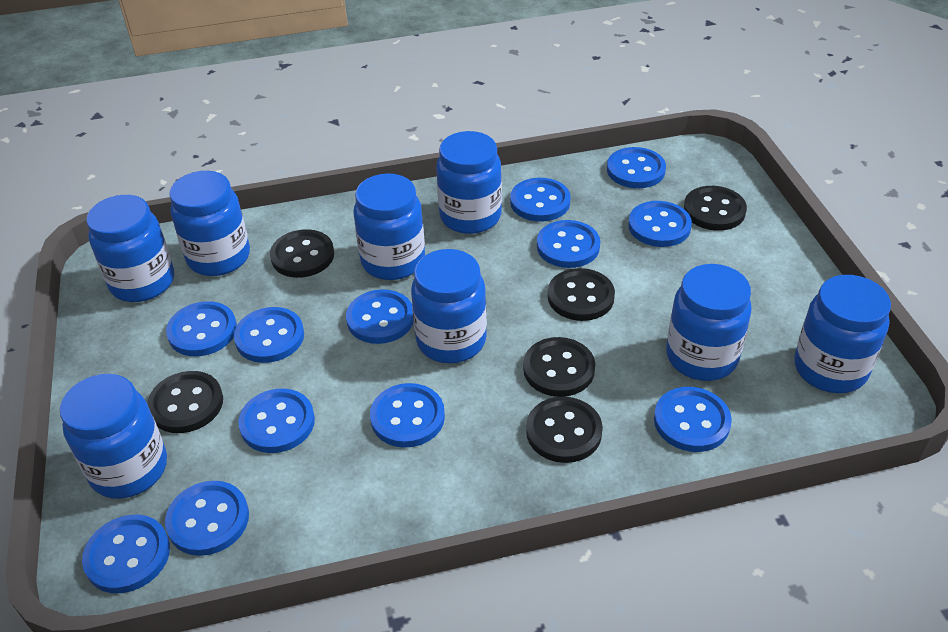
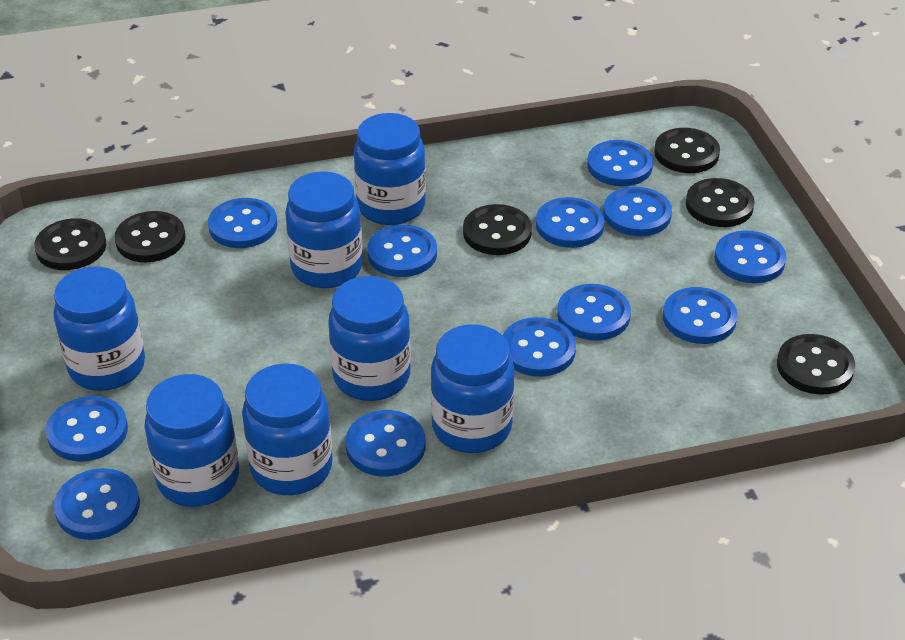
blue jar: [60,374,167,499] [86,195,174,302] [169,171,250,276] [354,173,425,280] [411,249,487,363] [436,131,502,234] [666,264,752,381] [794,275,891,393] = 8 -> [54,266,145,391] [144,374,239,507] [242,363,333,495] [285,171,363,288] [328,276,411,401] [354,113,426,225] [431,324,514,453] = 7

